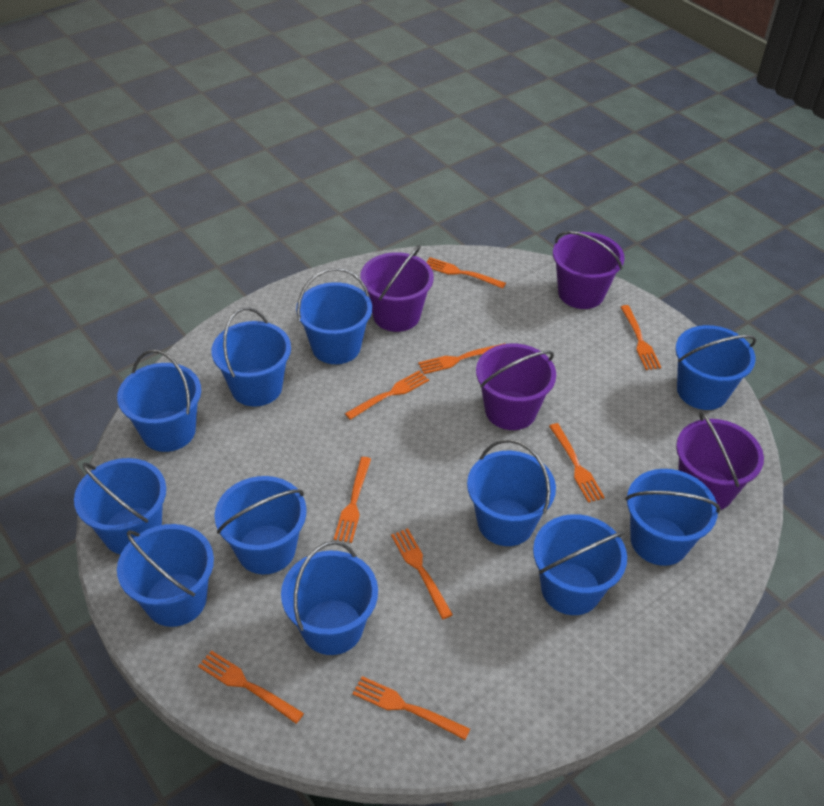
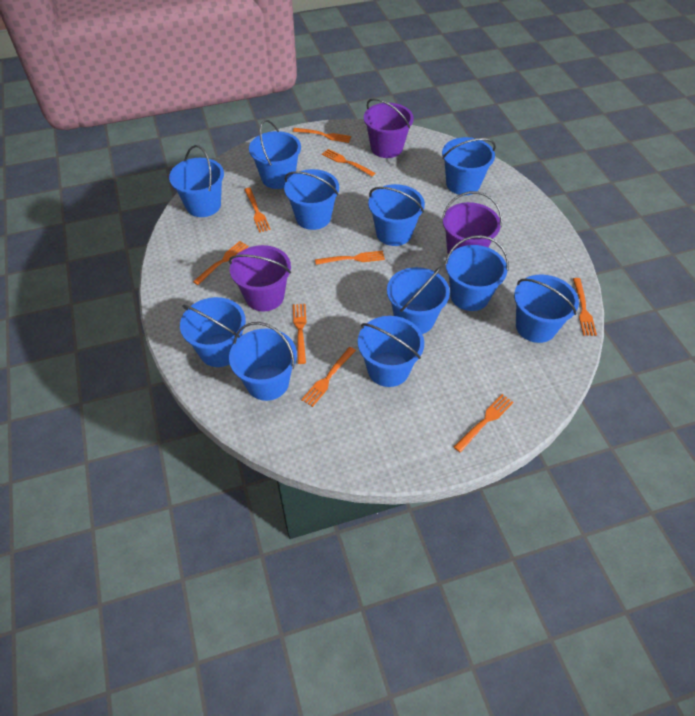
purple bucket: [360,245,434,332] [476,343,556,430] [553,231,625,309] [676,411,764,510] = 4 -> [229,245,291,312] [364,98,414,158] [442,191,502,254] = 3

